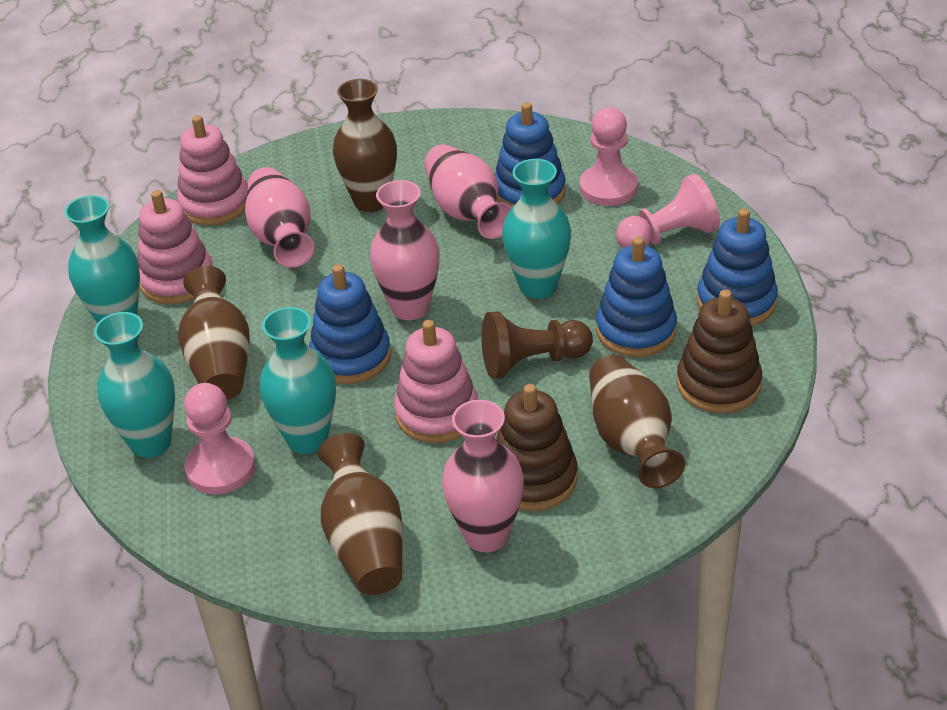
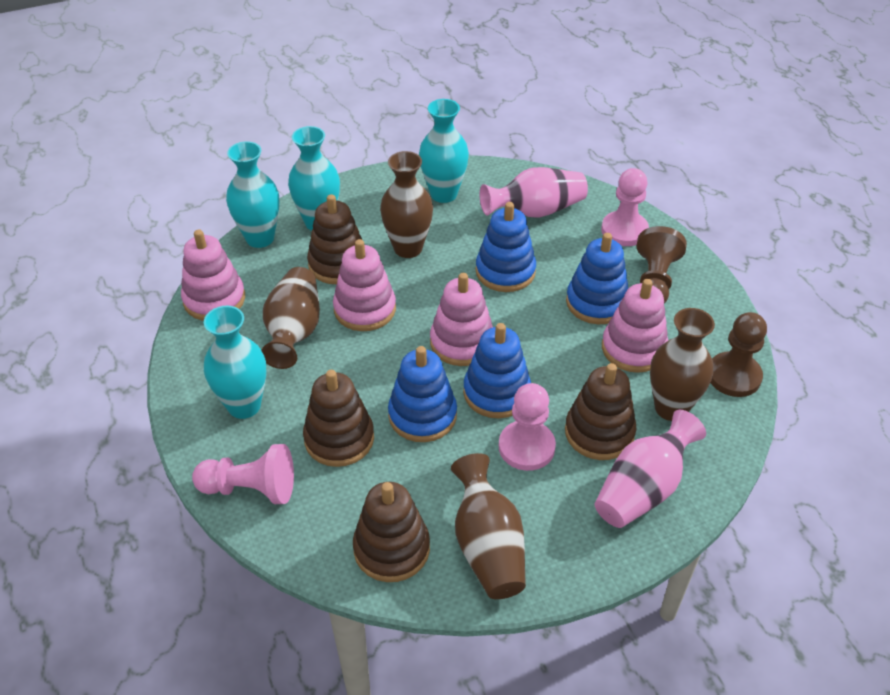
brown pawn: [482,312,593,379] = 1 -> [636,226,687,303] [710,312,767,397] = 2
brown stacking toy: [496,384,578,511] [677,290,762,413] = 2 -> [303,370,374,467] [307,194,362,284] [353,482,430,582] [565,363,636,460] = 4
pink stacking toy: [137,190,213,304] [177,115,248,225] [394,320,478,443] = 3 -> [181,230,245,321] [333,239,396,331] [430,273,493,366] [602,279,668,373] = 4
pink vase: [245,167,314,268] [370,180,440,321] [424,144,512,239] [442,400,524,552] = 4 -> [480,167,588,218] [595,410,706,528] = 2

